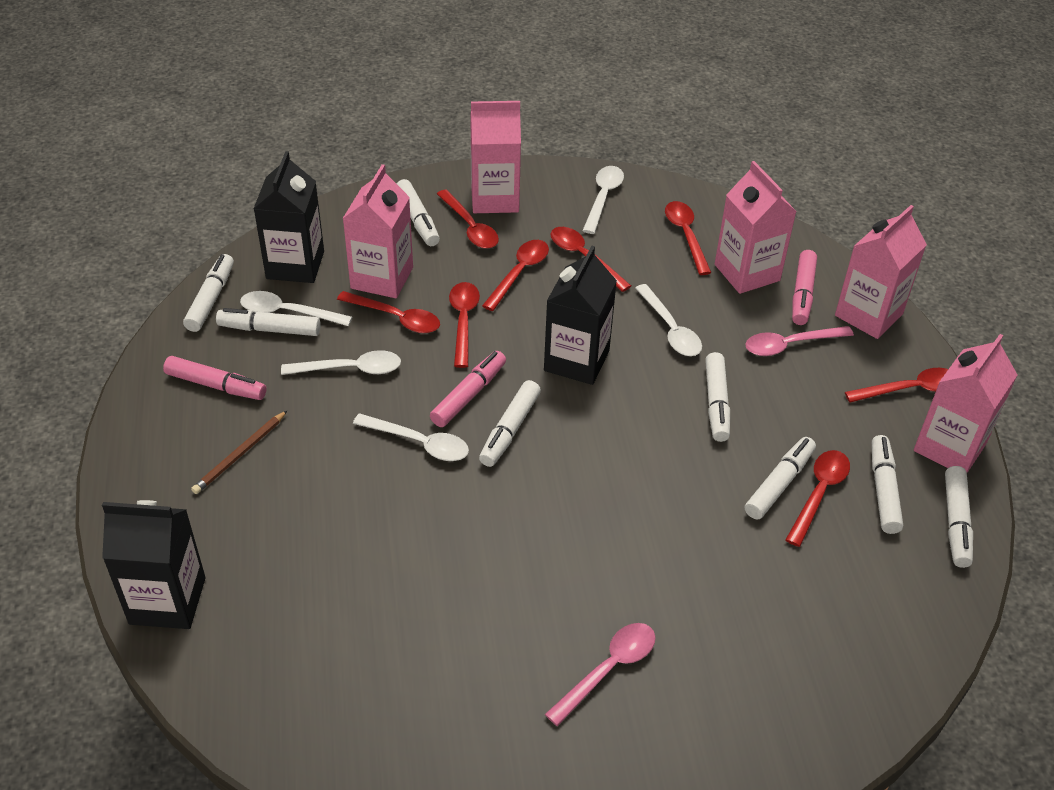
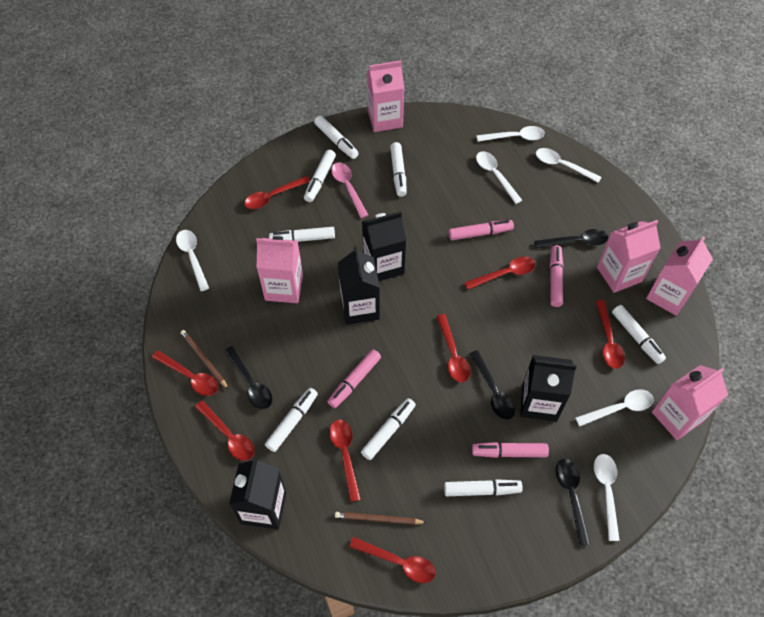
black carton: [102,500,206,629] [254,151,324,283] [544,246,617,385] = 3 -> [229,457,287,530] [338,246,380,325] [362,211,406,281] [520,355,577,422] = 4
black spoon: none = 0 -> [224,346,272,409] [469,350,515,420] [534,229,608,248] [556,459,591,546] = 4
brown pencil: [191,410,288,494] = 1 -> [181,330,228,389] [335,512,427,525] = 2
pink marker: [163,356,267,400] [430,351,506,427] [792,250,817,325] = 3 -> [327,349,381,408] [449,220,514,240] [472,442,549,458] [550,245,563,307] = 4
pink spoon: [545,623,655,726] [745,326,854,356] = 2 -> [331,162,368,218] = 1
white spoon: [240,291,352,326] [281,350,401,375] [353,413,469,461] [582,166,624,234] [635,284,702,356] = 5 -> [176,230,209,291] [476,126,545,142] [476,151,522,204] [536,148,601,183] [575,390,654,427] [594,454,620,541] = 6

